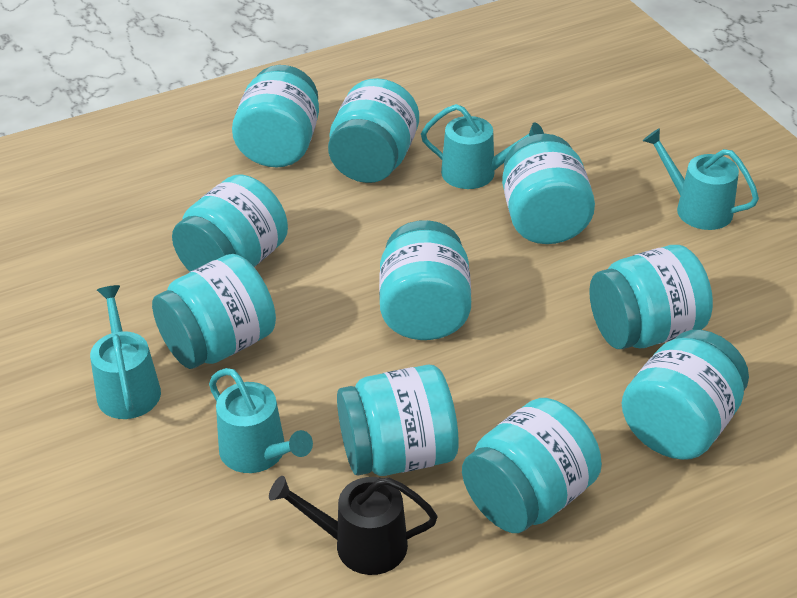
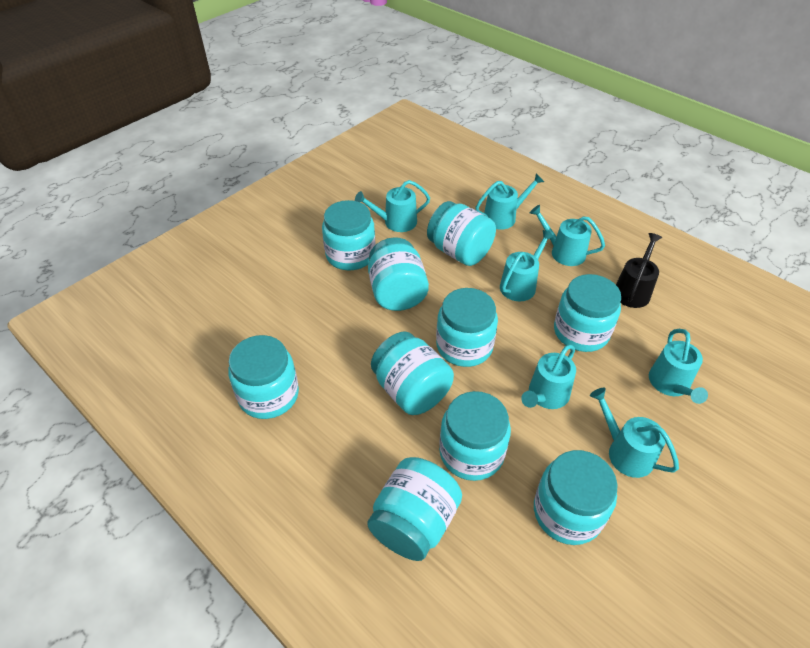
turquoise watering can: [90,285,161,419] [209,368,313,473] [421,104,544,189] [643,128,759,230] = 4 -> [355,180,430,232] [475,173,544,230] [500,230,554,301] [521,345,576,409] [530,205,605,266] [590,388,679,478] [649,329,708,404] = 7

